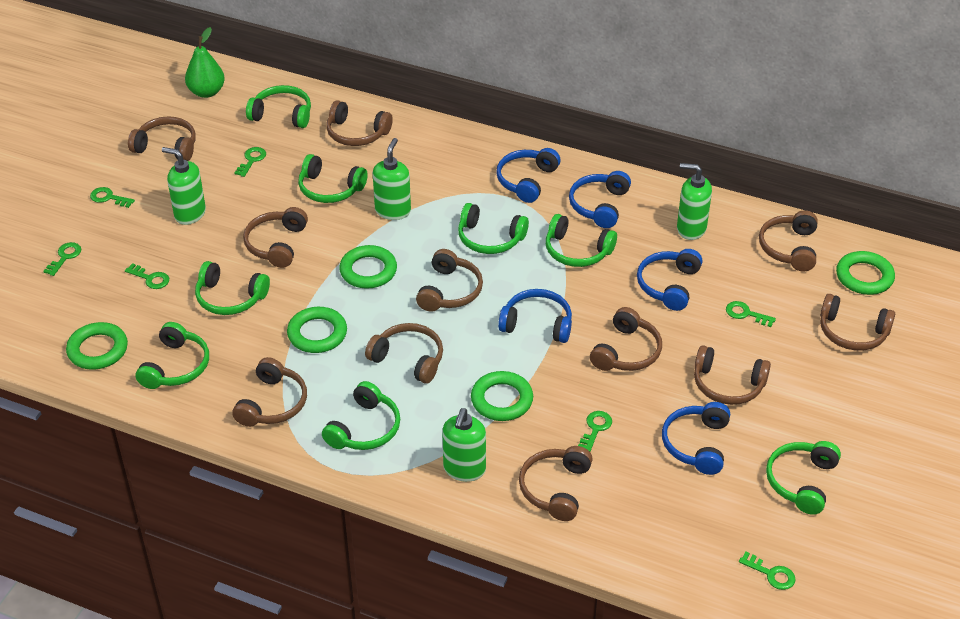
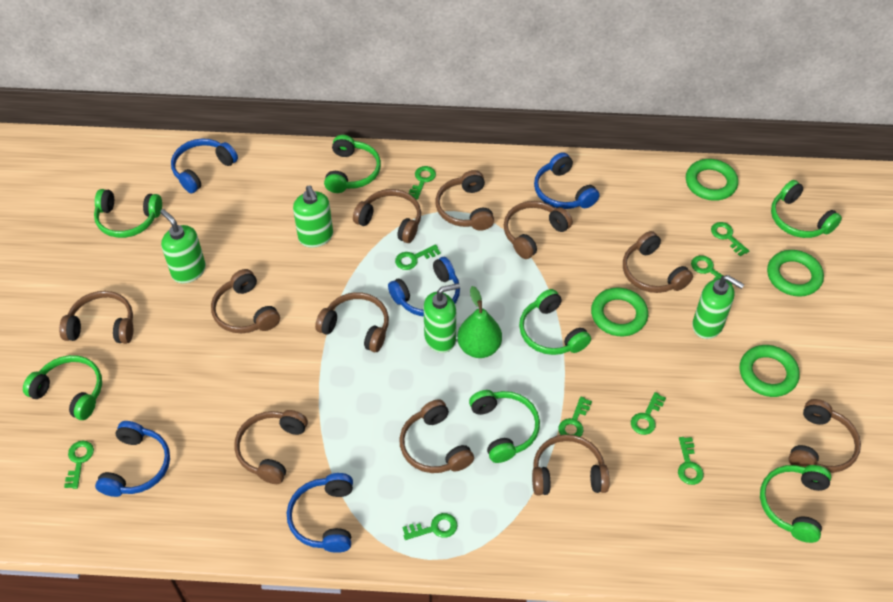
green headphones: [136,322,209,389] [195,261,270,315] [246,85,311,128] [298,154,368,203] [322,381,400,450] [458,203,529,254] [546,214,617,267] [766,441,841,515] = 8 -> [23,355,102,420] [94,189,162,238] [324,135,381,193] [469,390,540,463] [519,289,591,355] [760,465,831,543] [771,180,842,238] = 7
green key: [43,242,81,276] [90,187,135,208] [125,263,169,289] [234,147,266,177] [578,411,612,452] [726,301,776,327] [739,552,796,590] = 7 -> [64,441,94,489] [395,244,441,270] [403,513,457,540] [409,166,436,200] [559,396,592,437] [631,392,666,435] [678,437,704,485] [691,255,732,284] [711,222,749,257] = 9
green ring: [66,322,128,370] [287,307,347,353] [339,245,397,289] [471,371,533,421] [836,251,895,295] = 5 -> [591,287,648,336] [686,159,738,201] [740,345,800,397] [767,250,824,297] = 4

